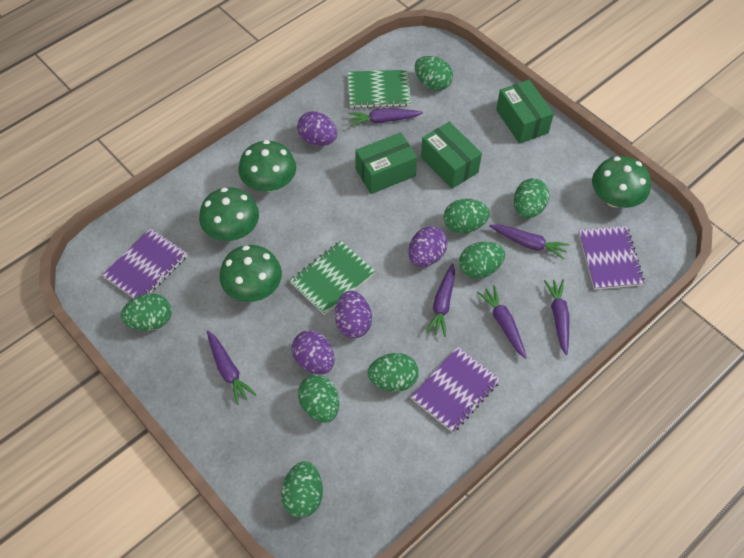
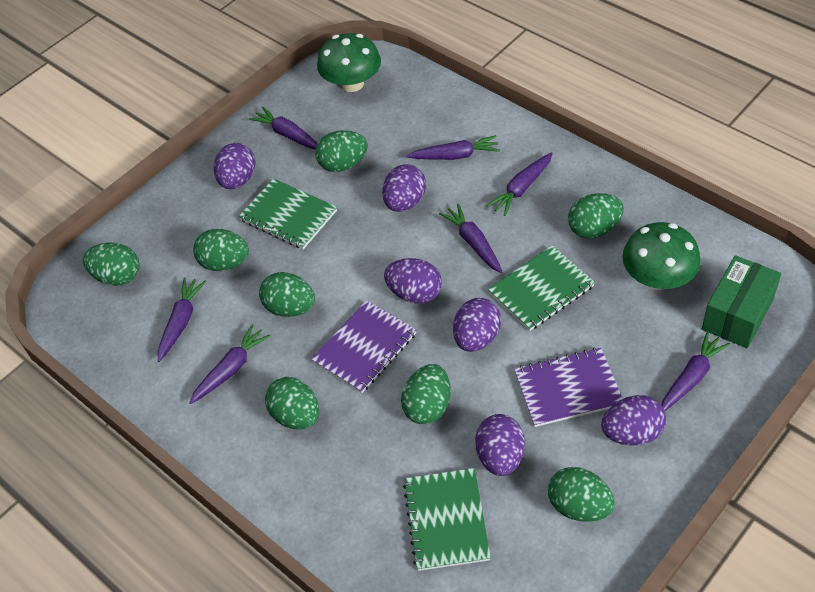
green box: [355,132,417,194] [421,122,482,189] [496,80,554,144] = 3 -> [702,255,781,348] = 1
green mushroom: [199,188,259,241] [220,245,282,302] [239,140,296,192] [592,156,651,208] = 4 -> [317,33,381,92] [622,222,701,290] = 2
green notebook: [290,241,375,315] [348,70,411,108] = 2 -> [238,178,337,249] [403,468,491,571] [488,245,595,331] = 3
purple carrot: [207,331,256,405] [348,108,423,126] [426,263,455,337] [477,285,527,359] [489,225,569,260] [544,279,570,355] = 6 -> [158,278,206,362] [189,324,271,404] [249,107,318,149] [406,135,500,160] [439,203,503,273] [486,152,553,216] [661,331,730,411] = 7
purple egg: [292,330,335,374] [297,111,337,146] [335,290,372,338] [408,226,447,267] = 4 -> [214,143,255,189] [382,164,426,212] [384,258,442,304] [453,298,501,352] [475,414,525,476] [601,395,666,445] = 6
purple notebook: [102,228,187,298] [411,347,500,433] [579,226,645,290] = 3 -> [311,300,417,393] [514,348,623,427] = 2

